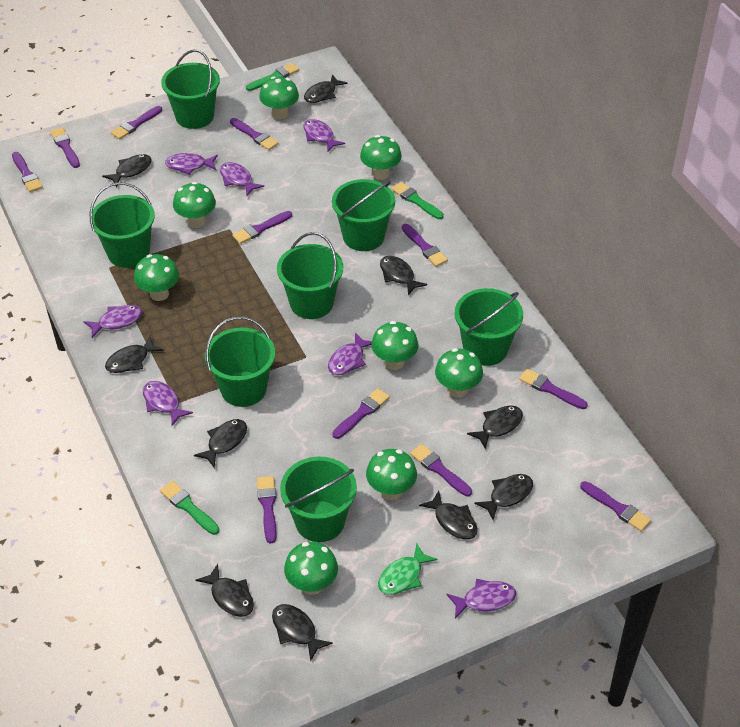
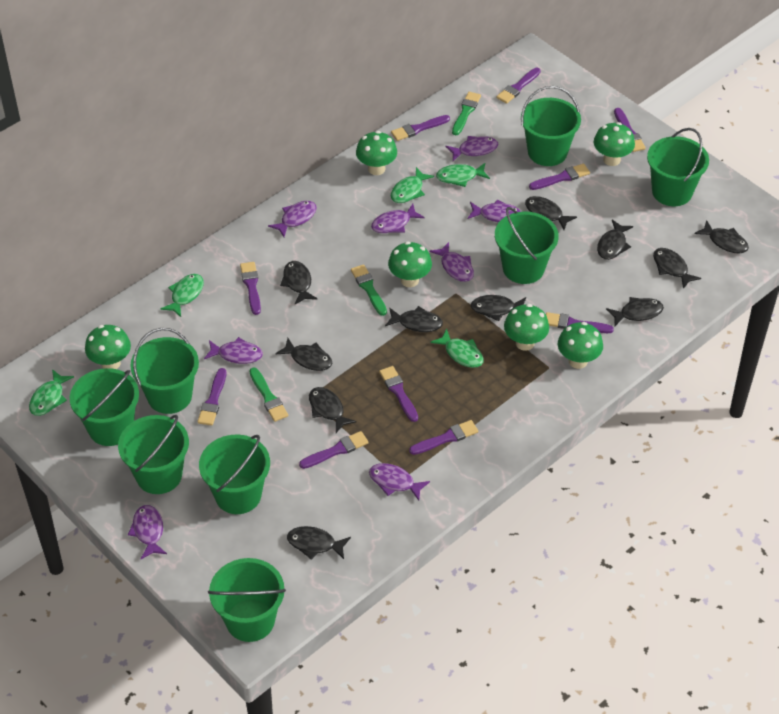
black fish: [102,154,152,187] [105,336,164,373] [194,419,247,468] [196,564,254,617] [272,604,333,662] [304,74,348,103] [380,256,427,295] [419,491,478,539] [467,405,523,449] [474,474,533,520] = 10 -> [275,338,332,371] [280,261,318,304] [287,526,351,560] [309,387,357,433] [385,306,443,332] [471,295,526,321] [525,196,577,230] [597,220,633,260] [606,297,664,326] [653,248,701,289] [694,220,749,254] = 11
green bucket: [90,182,155,268] [161,49,220,129] [205,316,275,407] [277,232,343,319] [280,456,357,542] [332,179,395,251] [455,288,523,366] = 7 -> [70,368,139,446] [118,415,189,494] [130,328,199,414] [199,435,270,514] [208,558,286,642] [495,207,559,284] [521,86,581,166] [647,128,709,206] = 8
green fish: [378,543,438,595] = 1 -> [29,369,74,416] [161,274,204,317] [391,167,434,203] [430,329,484,368] [436,163,490,187] = 5
green mushroom: [134,254,179,301] [173,182,216,228] [259,76,299,119] [284,542,338,595] [360,135,402,180] [366,449,417,500] [371,321,418,370] [435,348,483,398] = 8 -> [85,325,131,369] [356,131,397,175] [388,241,432,287] [504,304,549,351] [558,322,603,369] [594,122,635,166] = 6
purple brush: [12,152,43,192] [50,127,80,168] [111,106,162,139] [230,118,278,150] [232,211,292,244] [257,476,276,543] [332,388,390,439] [402,224,448,267] [410,444,472,497] [519,368,588,409] [580,481,651,532] = 11 -> [197,368,226,426] [240,262,261,315] [299,431,369,469] [379,366,418,422] [391,115,450,141] [409,420,478,455] [496,68,541,104] [529,164,590,190] [546,312,614,333] [614,108,646,152] = 10
purple fish: [83,305,142,338] [143,381,193,426] [165,153,218,175] [220,162,264,196] [303,119,345,152] [328,332,372,375] [446,579,516,619] = 7 -> [128,505,167,559] [204,337,263,364] [268,201,317,237] [369,463,430,501] [371,204,425,233] [430,242,474,282] [446,136,498,161] [468,199,521,222] = 8

